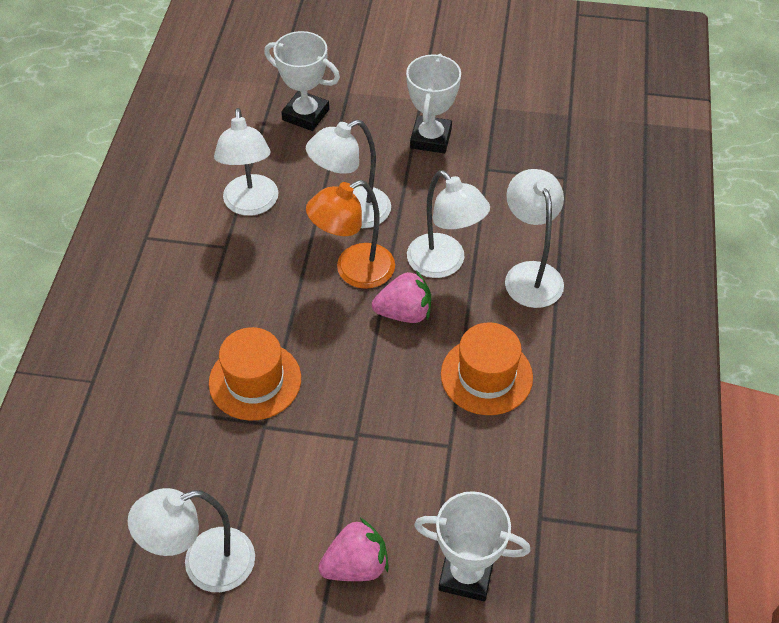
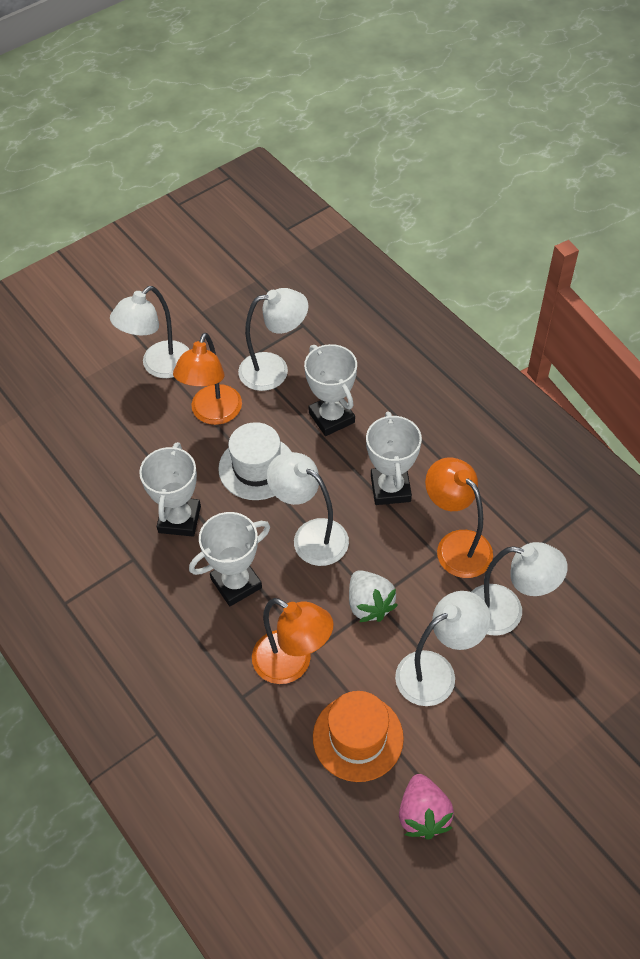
orange hat: [209,327,301,421] [441,323,533,415] = 2 -> [313,691,404,782] = 1
orange lamp: [306,180,395,289] = 1 -> [173,333,242,425] [252,598,333,684] [425,457,493,578] = 3
pink strawberry: [318,518,389,581] [372,270,431,323] = 2 -> [399,774,454,839] = 1
white hat: none = 0 -> [218,422,291,500] = 1
white strawberry: none = 0 -> [349,570,398,622] = 1
white trophy: [264,31,340,131] [406,54,461,153] [414,491,530,601] = 3 -> [139,442,201,537] [189,512,270,606] [304,344,357,436] [366,411,422,505] = 4

